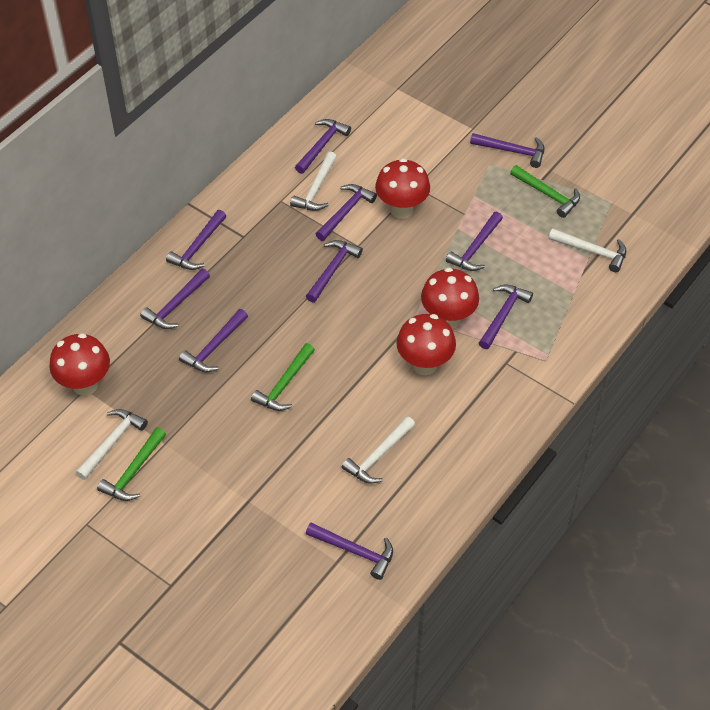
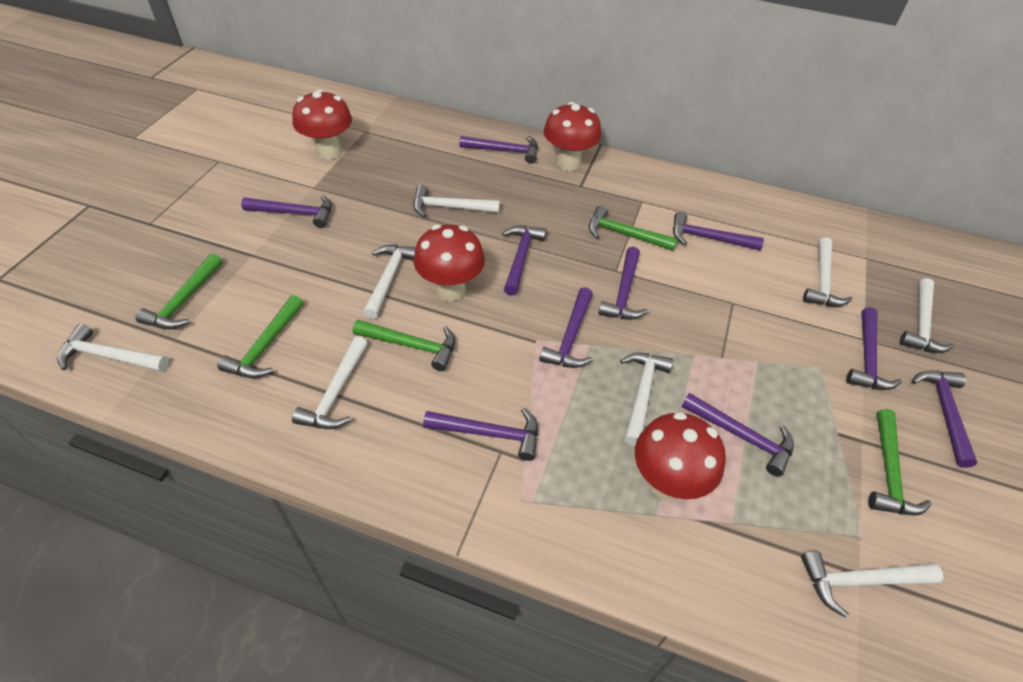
green hammer: [97,428,166,501] [251,343,315,411] [510,165,580,218] = 3 -> [135,253,222,329] [217,295,303,379] [353,320,455,371] [589,205,678,251] [868,409,932,516] = 5
white hammer: [76,409,148,480] [290,151,337,211] [342,416,415,484] [549,228,626,272] = 4 -> [57,324,169,372] [292,336,368,429] [363,245,416,319] [413,185,500,217] [620,352,673,446] [801,551,943,618] [803,237,853,307] [900,278,954,353] = 8

